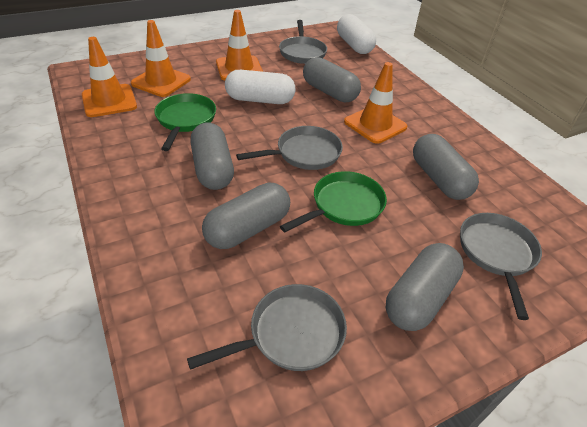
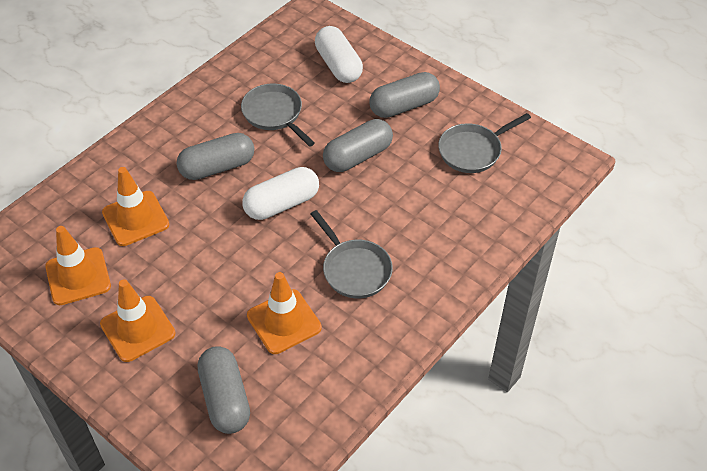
green pan: [154,93,216,151] [280,171,387,232] = 2 -> none = 0
grey capsule: [190,122,234,190] [202,182,290,249] [303,57,361,102] [386,243,464,331] [413,134,479,200] = 5 -> [177,133,254,180] [198,346,250,434] [323,119,393,172] [370,72,440,118] = 4
grey pan: [187,284,347,371] [236,126,343,170] [279,20,327,64] [460,213,542,320] = 4 -> [241,84,315,147] [311,210,393,298] [438,113,531,173] = 3

